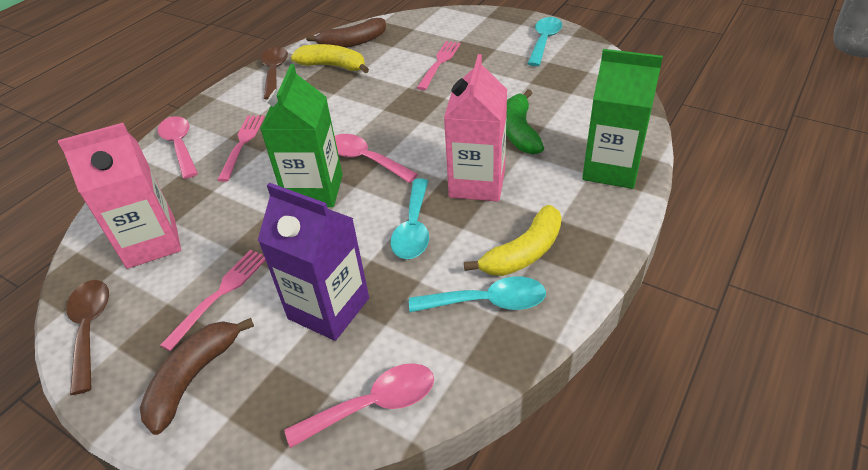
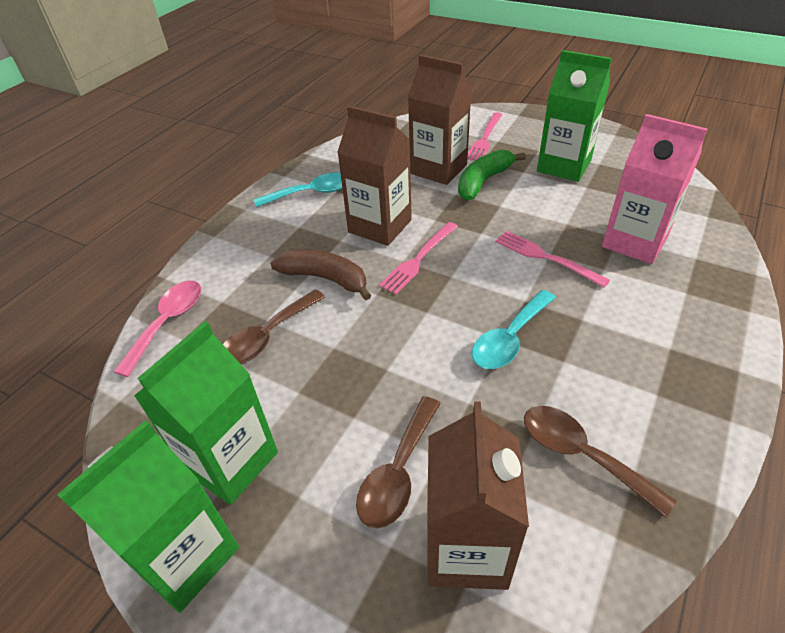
brown banana: [140,318,254,435] [306,18,386,48] = 2 -> [271,249,371,300] = 1
brown carton: none = 0 -> [337,106,412,246] [408,55,472,185] [427,401,529,590] = 3
brown spoon: [66,280,109,395] [261,47,288,100] = 2 -> [223,290,325,364] [356,396,441,528] [524,406,676,517] = 3
green carton: [260,64,343,207] [582,49,663,189] = 2 -> [57,420,239,613] [134,321,278,505] [537,50,612,182] = 3
pink carton: [58,123,181,269] [444,54,507,202] = 2 -> [602,114,707,264] = 1
pink spoon: [158,116,198,179] [284,363,434,448] [335,134,418,183] = 3 -> [114,281,201,377] = 1
purple carton: [258,183,369,341] = 1 -> none = 0
turquoise spoon: [391,179,429,259] [409,276,546,312] [527,17,562,66] = 3 -> [254,172,342,208] [472,290,556,369] = 2
yellow banana: [291,44,369,73] [464,205,562,276] = 2 -> none = 0

